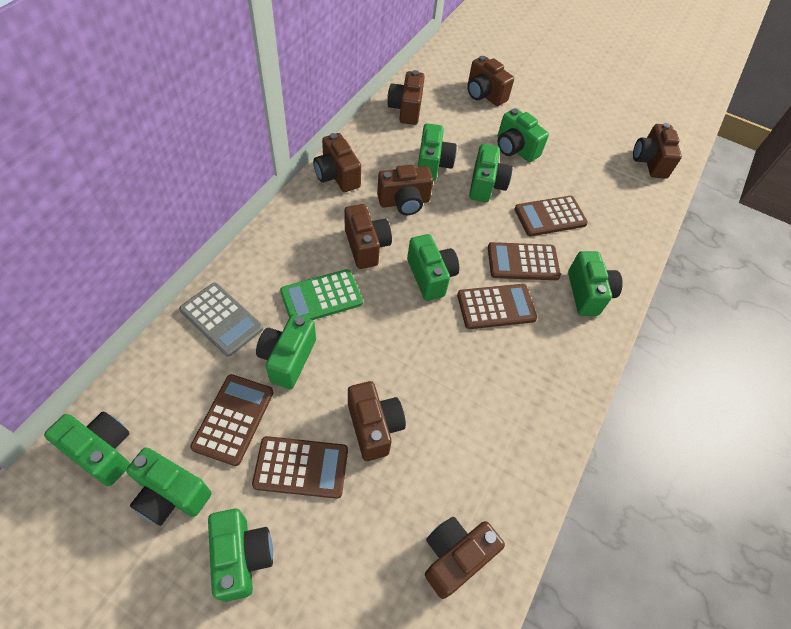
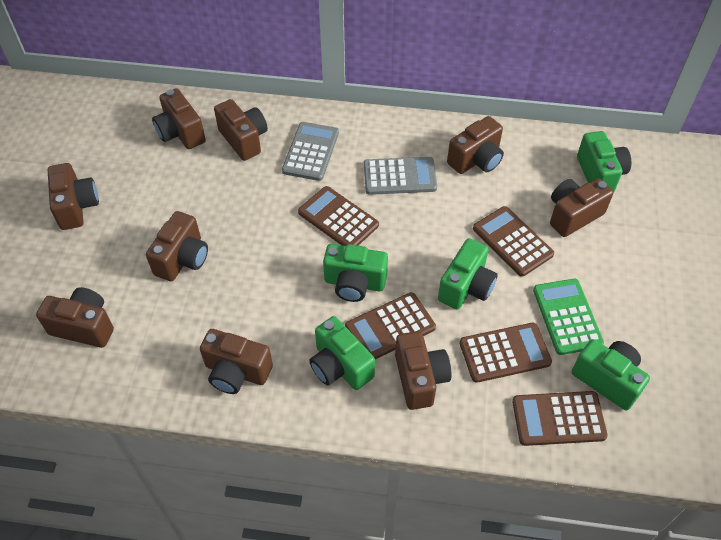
brown camera: [313,133,361,192] [345,204,392,269] [348,381,406,461] [377,165,433,215] [387,70,425,125] [425,517,505,599] [467,56,514,106] [633,123,682,179] = 8 -> [36,287,114,348] [48,163,99,230] [146,211,208,281] [152,88,206,149] [200,329,273,394] [214,99,268,161] [395,331,452,410] [447,116,504,174] [550,178,613,237] = 9
green camera: [44,411,130,486] [126,447,212,526] [208,509,273,602] [256,314,316,389] [407,234,459,301] [418,123,457,181] [469,144,512,202] [498,108,549,162] [568,251,623,316] = 9 -> [309,316,375,390] [323,244,388,302] [438,238,498,310] [572,339,650,410] [577,131,631,193] = 5
grey calculator: [179,283,263,357] = 1 -> [282,122,339,181] [364,157,437,195] = 2

